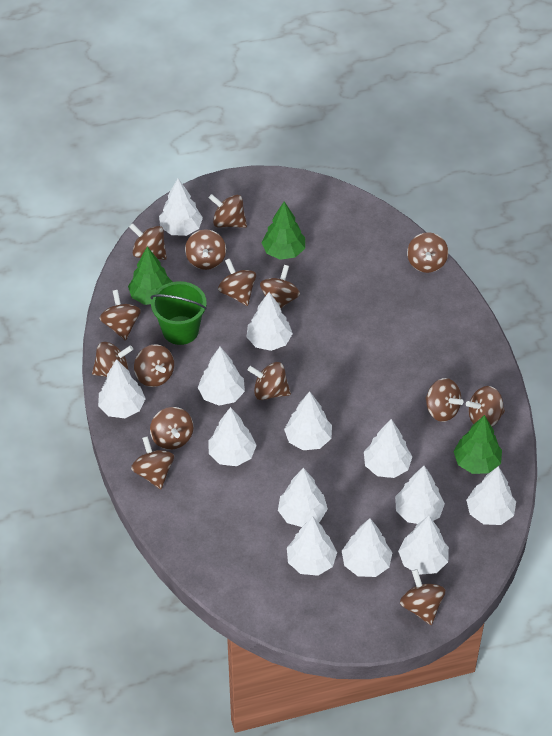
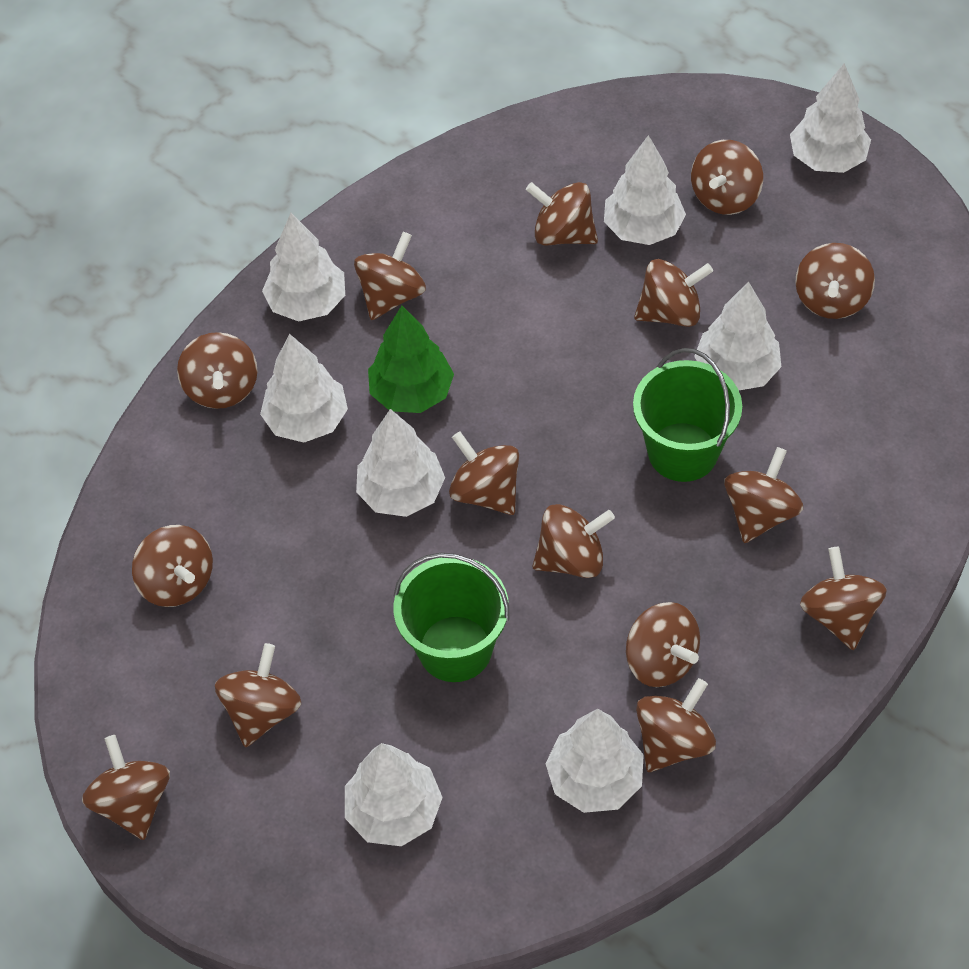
green bucket: [150,281,207,345] = 1 -> [393,553,510,682] [633,348,742,482] = 2
green tree: [128,246,173,305] [261,201,305,260] [453,415,502,474] = 3 -> [368,306,454,413] = 1
white tree: [98,359,146,418] [159,178,203,236] [198,347,245,406] [208,407,257,466] [246,292,293,351] [278,468,328,527] [284,391,332,450] [287,516,337,576] [342,518,392,577] [364,419,412,478] [395,466,445,524] [398,516,449,575] [466,466,516,525] = 13 -> [260,334,348,443] [262,213,345,322] [345,743,443,846] [356,409,445,517] [545,709,644,813] [604,135,686,245] [694,281,782,390] [790,63,871,173] = 8

